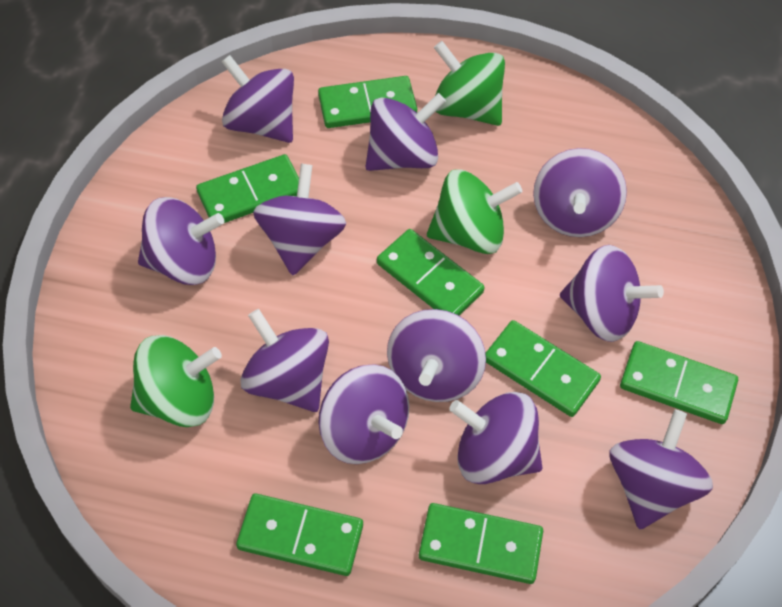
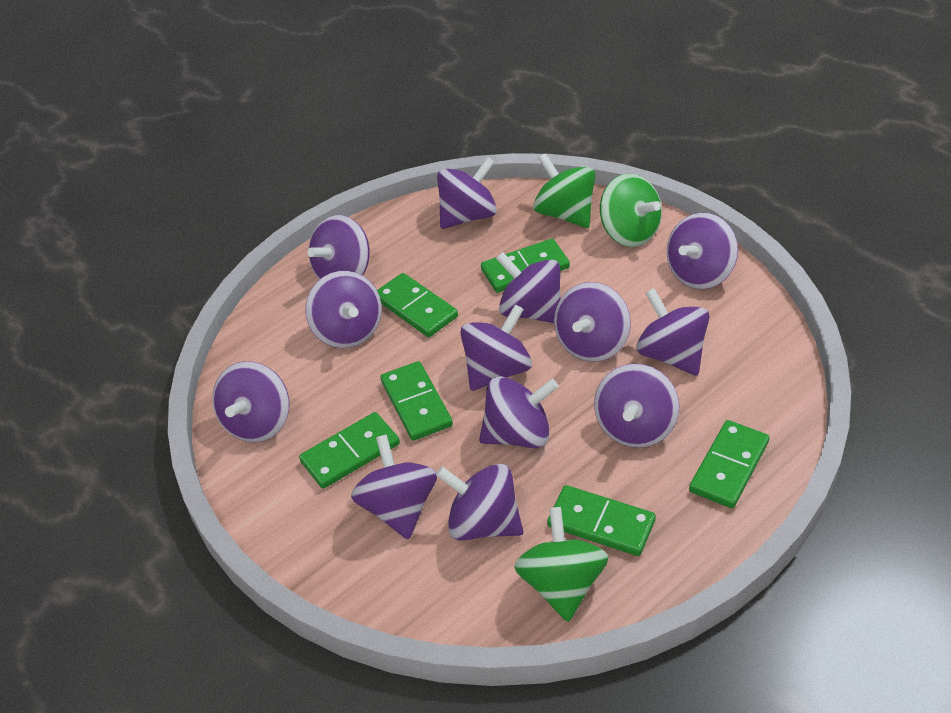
green domino: [196,154,299,223] [236,493,363,576] [318,76,417,128] [377,229,485,315] [419,503,543,584] [485,320,601,417] [620,341,738,424] = 7 -> [299,412,400,489] [377,273,458,337] [381,361,453,441] [481,239,570,293] [547,485,656,556] [689,420,770,508] = 6
purple spinning top: [138,197,224,285] [221,55,294,143] [241,309,329,412] [253,164,346,275] [318,364,410,464] [365,93,446,171] [387,309,486,402] [449,392,542,484] [533,148,627,237] [560,245,664,342] [609,409,713,529] = 11 -> [212,361,289,442] [305,271,382,348] [308,215,370,280] [351,435,437,540] [436,464,523,540] [437,157,497,229] [460,304,532,391] [479,376,559,449] [496,252,561,323] [554,282,631,362] [594,364,680,448] [636,288,710,376] [667,213,738,289] = 13

